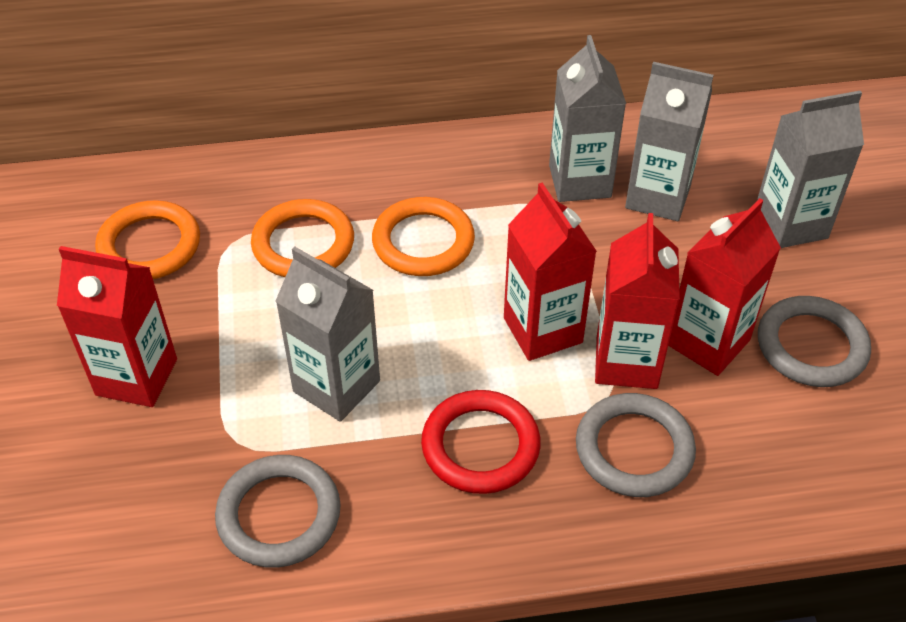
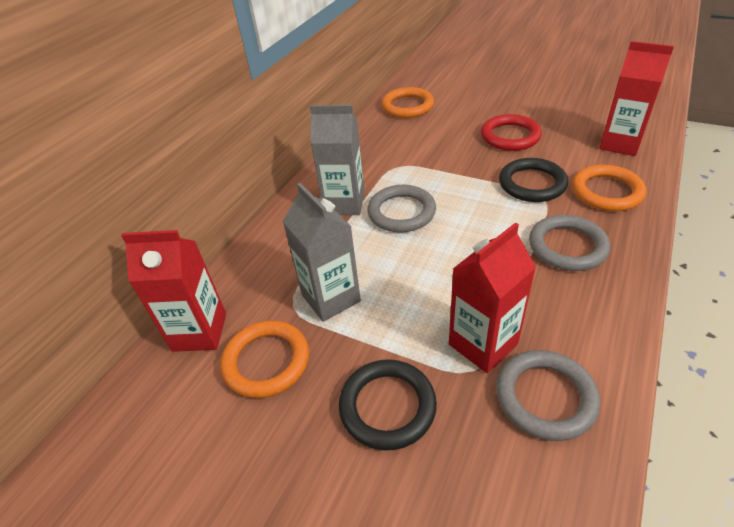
black ring: none = 0 -> [339,359,437,451] [499,158,568,202] = 2
grey carton: [275,247,380,422] [549,35,626,202] [625,62,714,221] [757,91,864,248] = 4 -> [283,183,361,322] [310,105,365,215] = 2
red carton: [57,246,177,407] [504,183,597,361] [595,213,680,389] [668,198,781,376] = 4 -> [121,230,226,352] [449,222,536,373] [599,41,674,156] = 3

